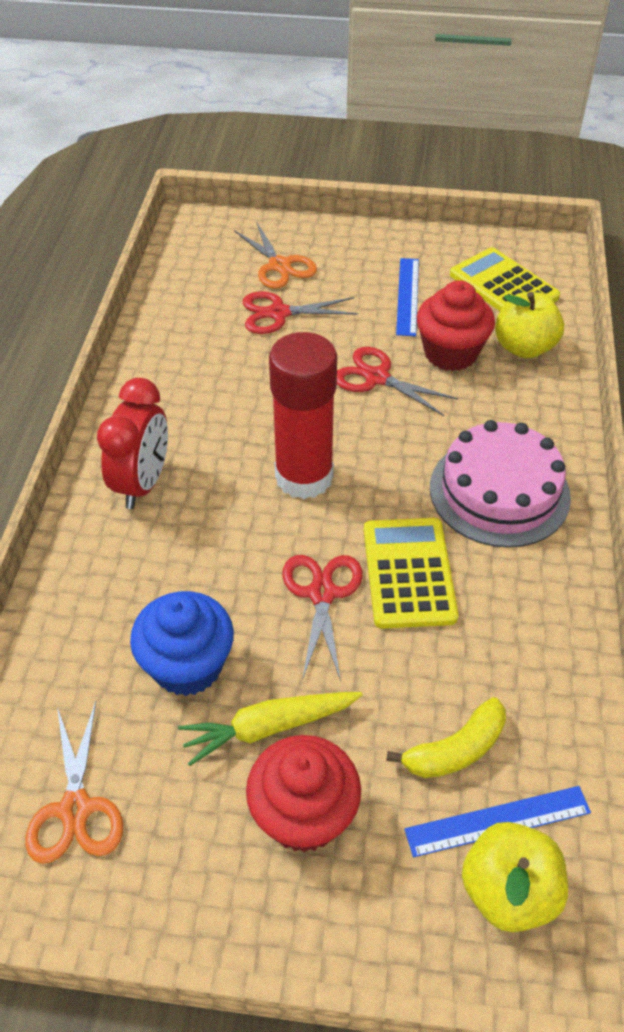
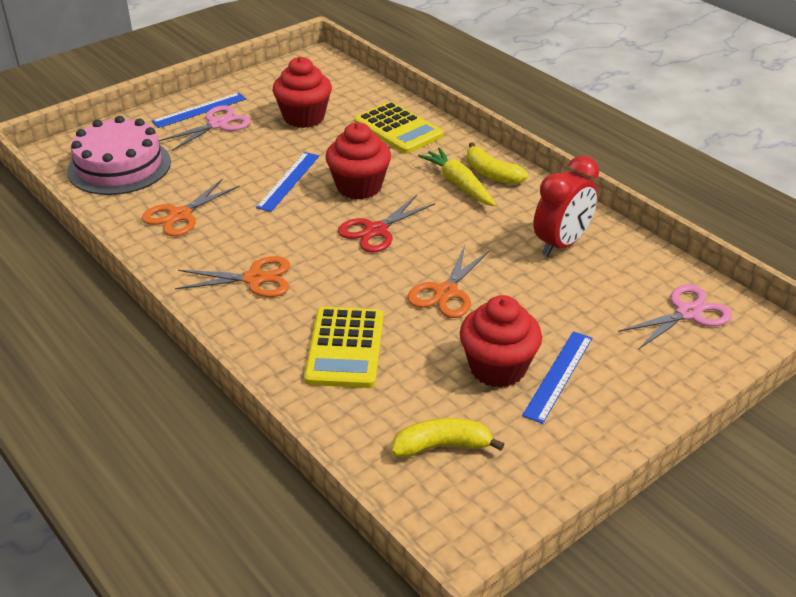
blue cupcake: [130,591,234,696] = 1 -> none = 0
blue ruler: [396,258,419,336] [404,786,591,857] = 2 -> [152,93,246,128] [256,152,319,212] [522,331,592,424] = 3
orange scissors: [25,701,123,864] [234,221,317,289] = 2 -> [142,178,240,237] [175,256,290,297] [408,246,490,318] = 3
pink scissors: none = 0 -> [159,105,251,151] [618,284,732,350] = 2
red cupcake: [246,735,361,853] [417,280,495,371] = 2 -> [273,57,332,128] [326,122,391,199] [460,295,542,388] = 3
red glue stick: [269,332,337,499] = 1 -> none = 0
red scissors: [243,291,358,334] [282,555,363,681] [337,347,458,416] = 3 -> [338,195,435,253] = 1
yellow apple: [462,822,568,932] [495,292,564,359] = 2 -> none = 0
yellow banana: [386,697,506,778] = 1 -> [392,418,504,458] [467,142,528,185] = 2

